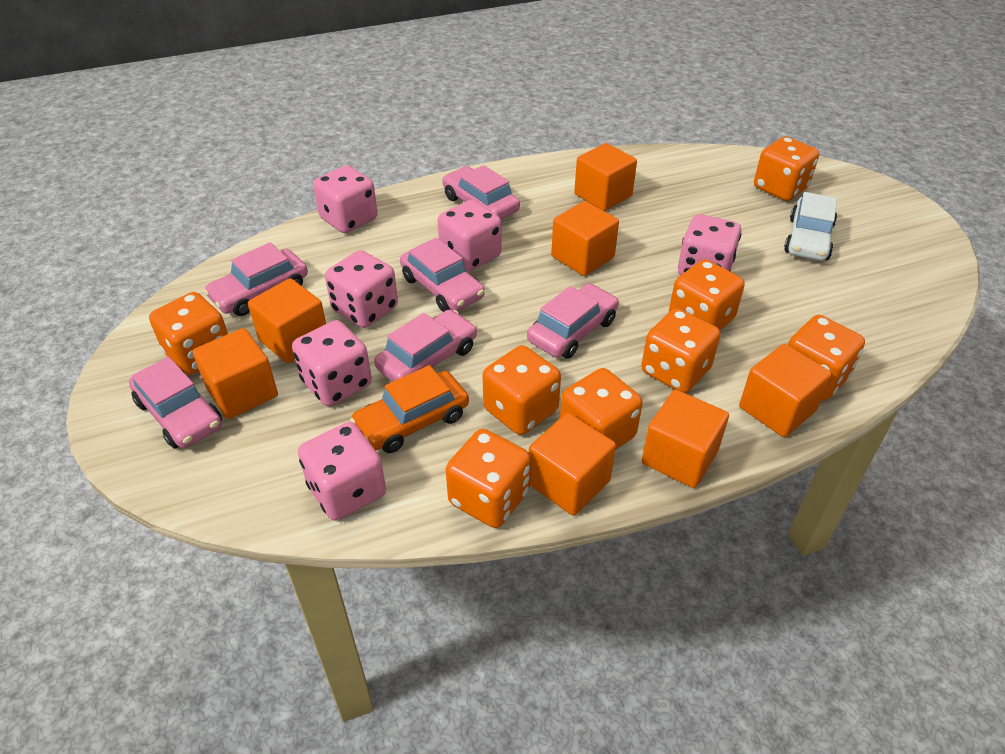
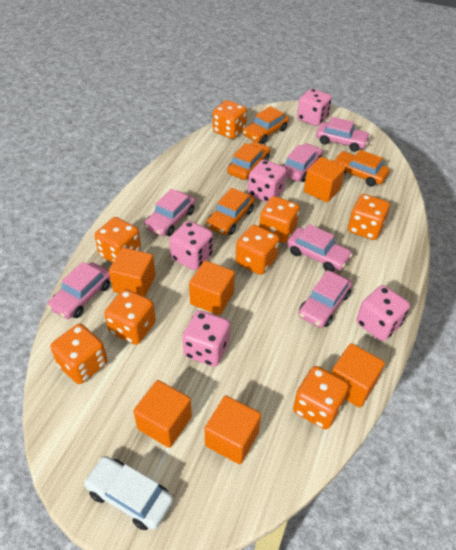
orange car: [350,365,469,453] = 1 -> [206,188,255,235] [227,142,270,180] [243,106,289,144] [333,150,390,187] = 4
orange cube: [193,328,278,419] [248,278,326,363] [529,413,616,516] [551,201,619,276] [574,143,637,211] [642,390,729,488] [739,344,832,437] = 7 -> [109,247,156,297] [133,380,192,448] [189,261,235,315] [205,396,261,464] [304,157,345,202] [331,343,385,408] = 6
pink dice: [292,320,372,406] [298,422,386,520] [313,165,378,233] [325,250,398,328] [438,200,501,271] [678,214,741,275] = 6 -> [169,221,213,270] [182,310,230,367] [248,160,287,202] [297,88,332,126] [356,285,410,341] = 5

